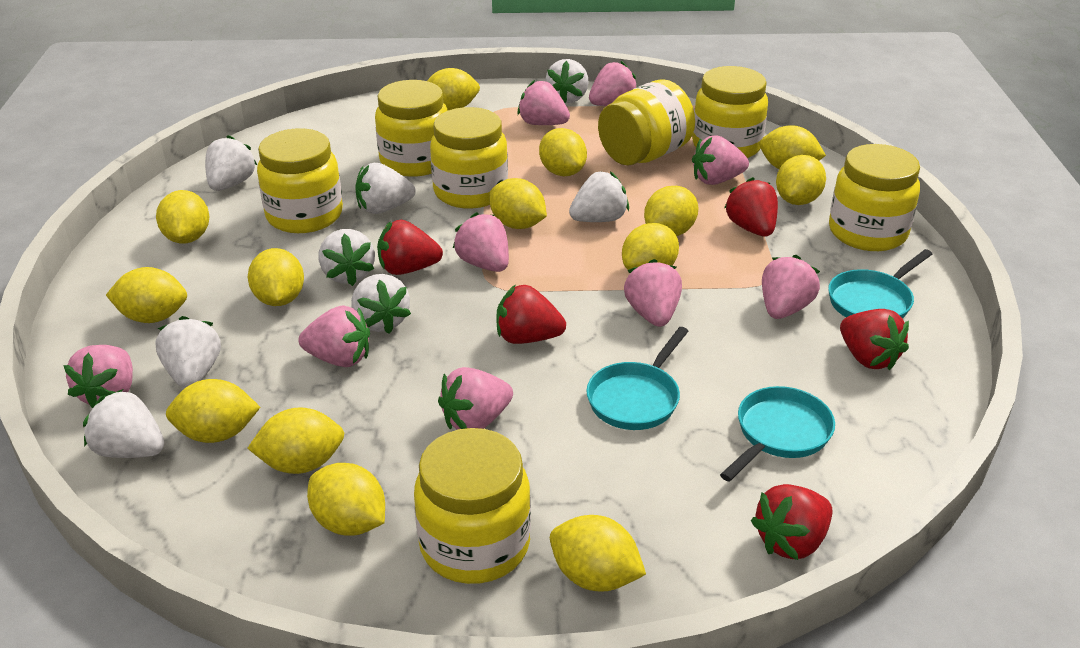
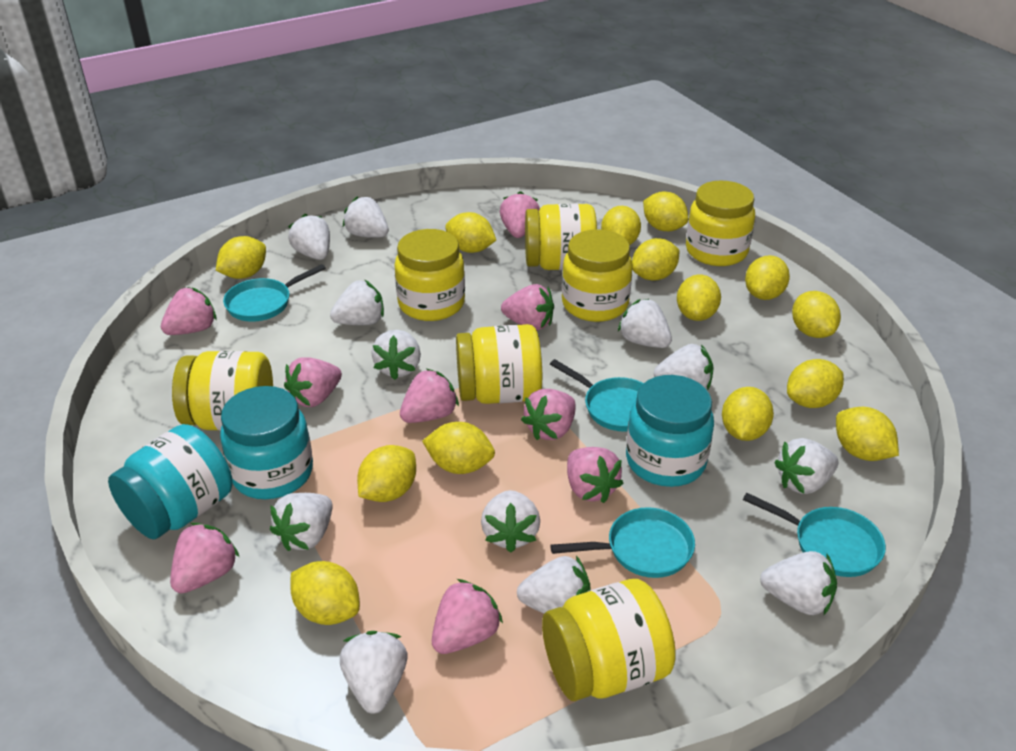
red strawberry: [377,220,443,275] [496,284,566,344] [724,177,778,236] [751,484,832,560] [840,309,909,371] = 5 -> none = 0
turquoise jar: none = 0 -> [108,424,232,539] [220,386,313,499] [626,375,714,487] = 3
turquoise pan: [586,327,689,430] [720,386,835,482] [828,249,932,318] = 3 -> [223,264,326,322] [550,359,644,432] [550,507,695,578] [743,493,886,577] = 4
white strawberry: [83,389,165,458] [155,316,221,388] [205,135,257,191] [319,229,375,286] [351,274,411,334] [355,163,416,214] [545,59,589,103] [569,171,629,222] = 8 -> [270,493,333,551] [288,214,330,260] [330,280,384,325] [340,631,408,714] [343,196,389,238] [371,330,421,380] [481,490,540,553] [517,556,591,614] [618,299,672,348] [654,344,714,391] [760,551,837,615] [774,438,838,494] = 12

